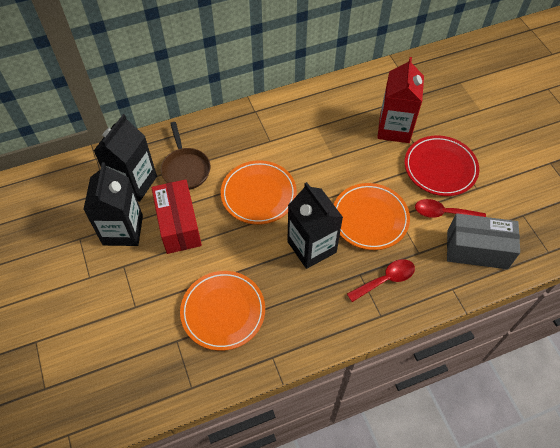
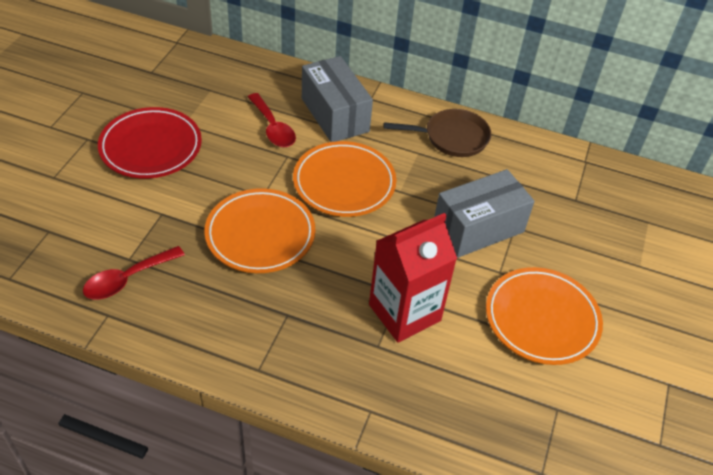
black carton: [83,162,143,246] [94,114,157,202] [287,182,343,269] = 3 -> none = 0
grey box: [447,213,520,269] = 1 -> [302,56,373,142] [434,169,535,258] = 2
red box: [152,179,202,254] = 1 -> none = 0

